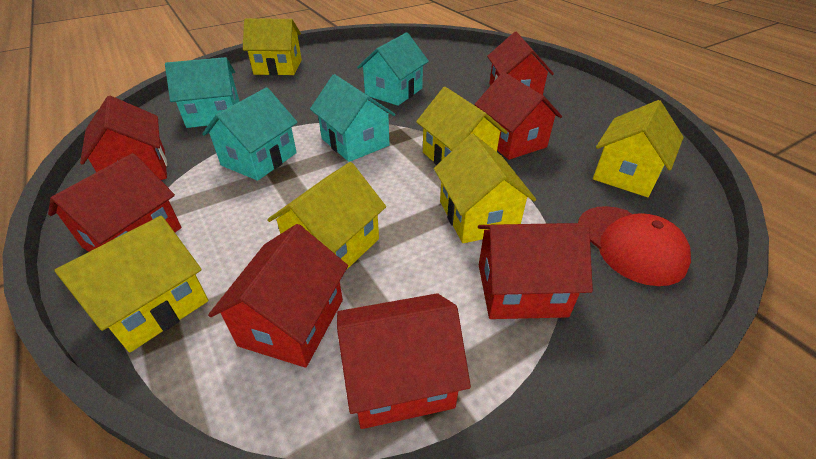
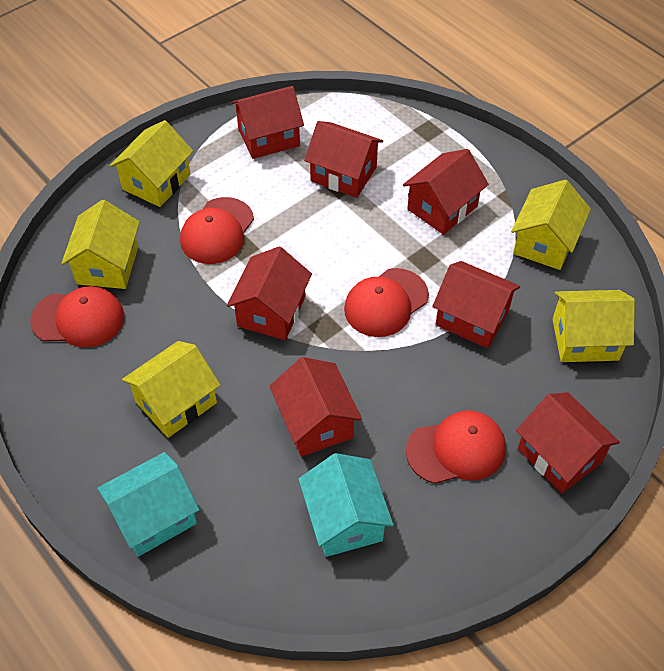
red cap: [578,206,691,286] = 1 -> [30,286,124,348] [180,197,254,264] [344,268,429,337] [406,410,506,484] = 4
turquoise house: [165,57,240,128] [202,87,298,181] [310,74,396,162] [357,32,429,106] = 4 -> [97,452,199,557] [299,453,394,557] = 2
yellow house: [54,216,208,353] [243,18,302,75] [267,162,386,270] [416,87,508,165] [434,134,536,243] [593,100,684,197] = 6 -> [61,200,140,289] [109,120,193,207] [122,341,220,438] [511,180,591,270] [552,290,635,362] = 5

